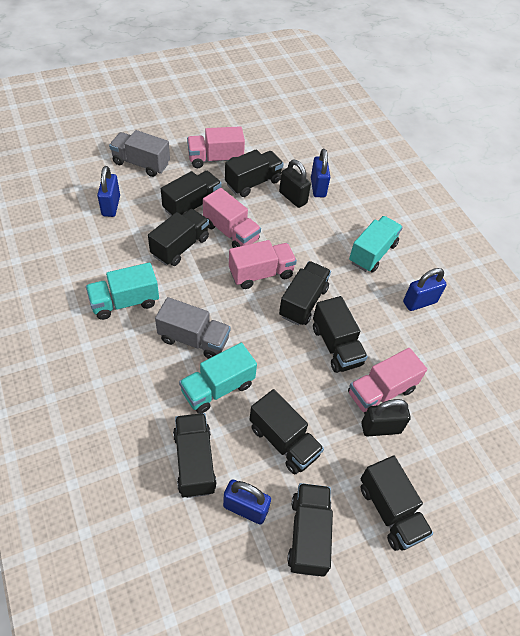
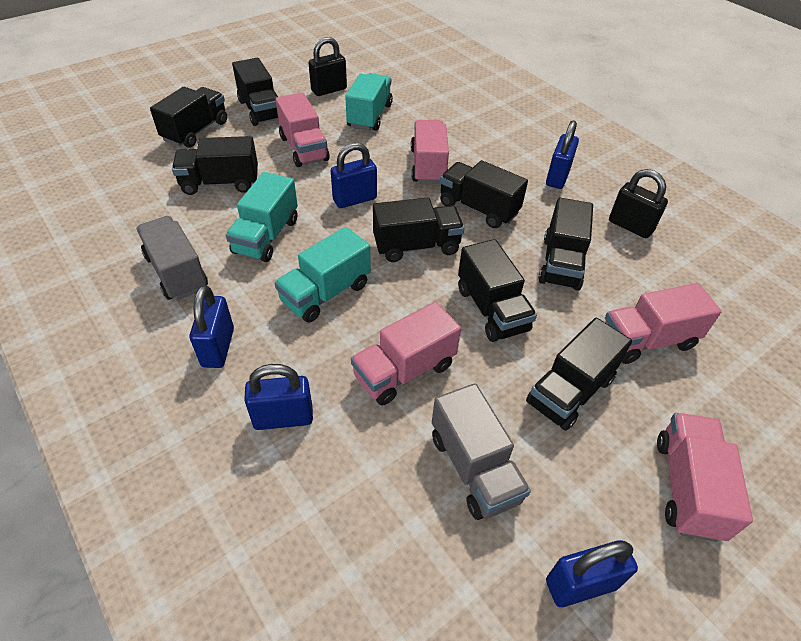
black truck: [148,209,209,266] [161,171,222,216] [173,413,217,498] [225,149,284,197] [249,389,324,474] [279,261,331,326] [287,483,333,577] [313,296,368,373] [360,456,433,551] = 9 -> [150,87,227,148] [172,136,258,195] [232,58,278,126] [373,197,464,262] [440,160,528,228] [458,239,537,342] [526,318,632,431] [539,198,593,291] = 8
blue padlock: [97,166,120,217] [223,479,271,524] [311,149,330,197] [403,268,447,311] = 4 -> [190,285,234,368] [244,364,313,430] [331,143,377,208] [546,120,579,189] [546,540,638,607] = 5
pink truck: [187,126,245,168] [203,188,261,248] [229,240,297,289] [348,348,427,414] = 4 -> [276,93,330,167] [351,302,461,405] [411,120,449,184] [605,283,722,364] [657,413,753,542] = 5

